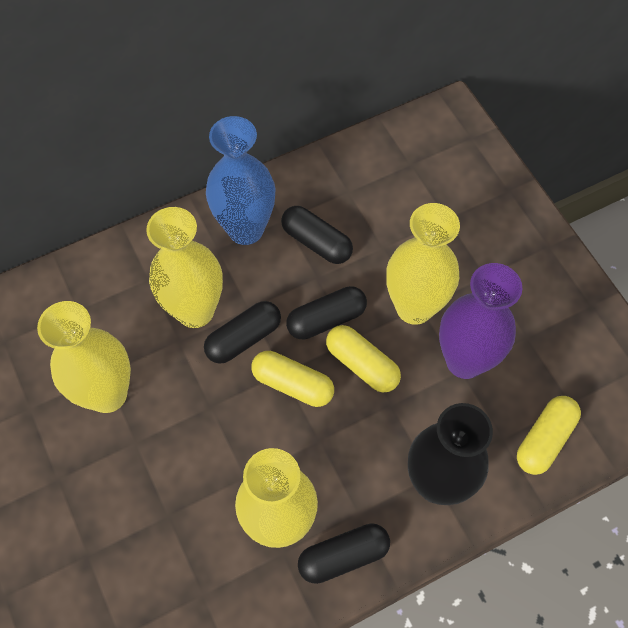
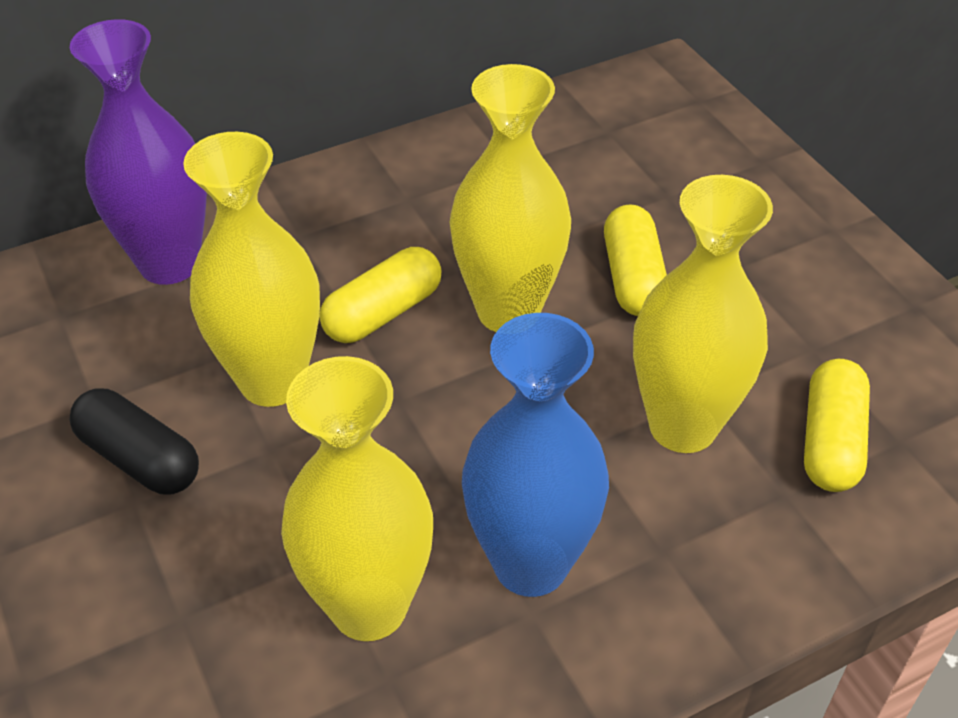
black capsule: [204,301,281,364] [281,206,353,264] [286,286,367,340] [298,523,390,584] = 4 -> [69,388,199,495] = 1
black vase: [408,403,493,505] = 1 -> none = 0

